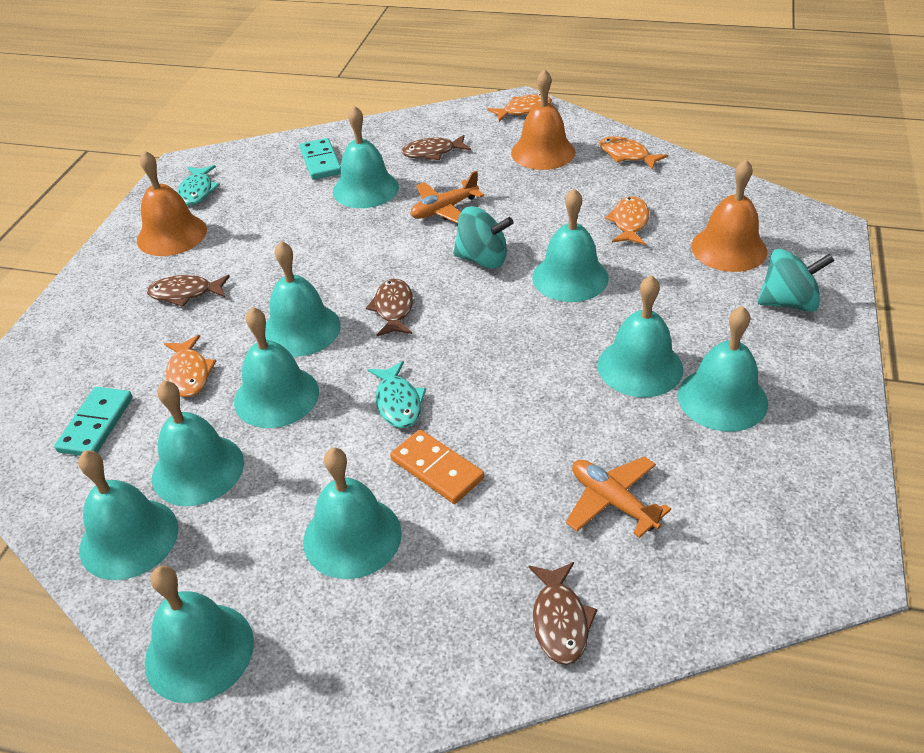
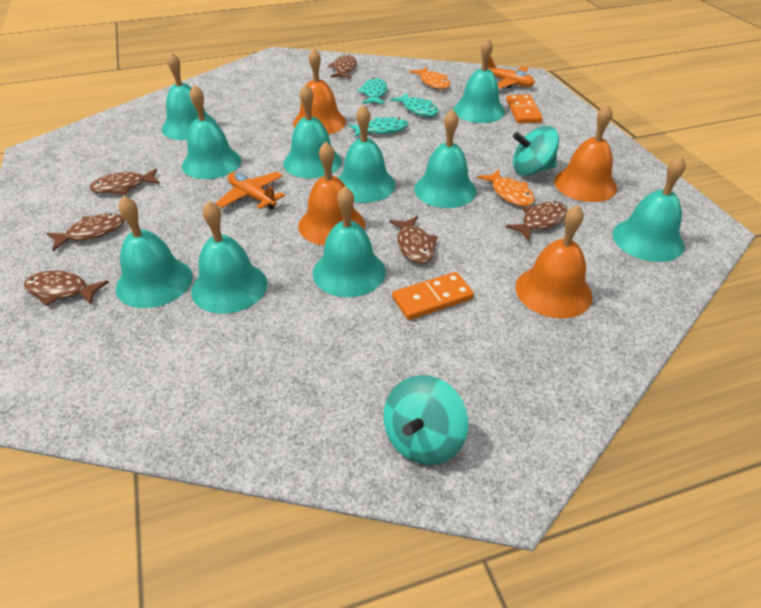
brown fish: [147,275,230,307] [366,279,413,336] [401,135,471,160] [529,562,598,665] = 4 -> [24,271,109,306] [47,213,125,251] [89,168,160,195] [328,54,357,78] [389,216,438,264] [506,201,568,241] = 6
orange bell: [137,150,207,256] [511,69,576,170] [691,159,767,272] = 3 -> [293,49,346,134] [298,142,365,245] [515,205,592,318] [554,104,617,202] = 4
orange domino: [390,429,484,504] = 1 -> [392,272,474,320] [506,95,543,123] = 2
orange fish: [164,335,216,397] [487,94,552,122] [599,136,668,170] [605,196,649,245] = 4 -> [410,67,450,89] [477,169,535,206] = 2
turquoise domino: [54,387,133,456] [300,138,341,180] = 2 -> none = 0
turquoise fish: [178,165,220,206] [368,361,426,428] = 2 -> [349,117,408,137] [357,78,387,104] [390,92,439,117] = 3

